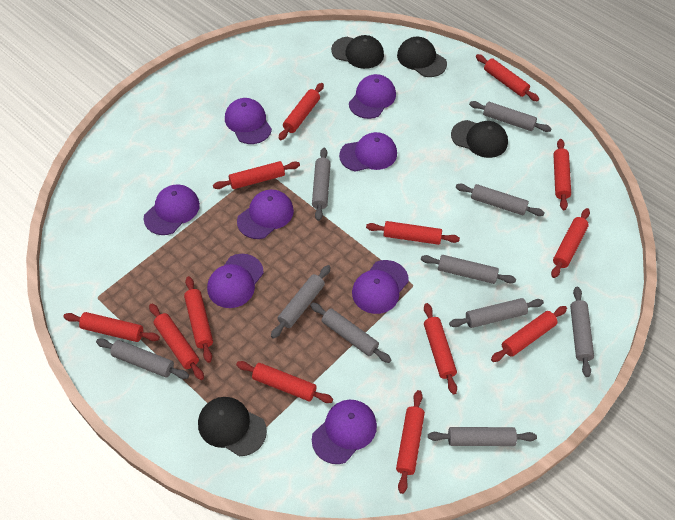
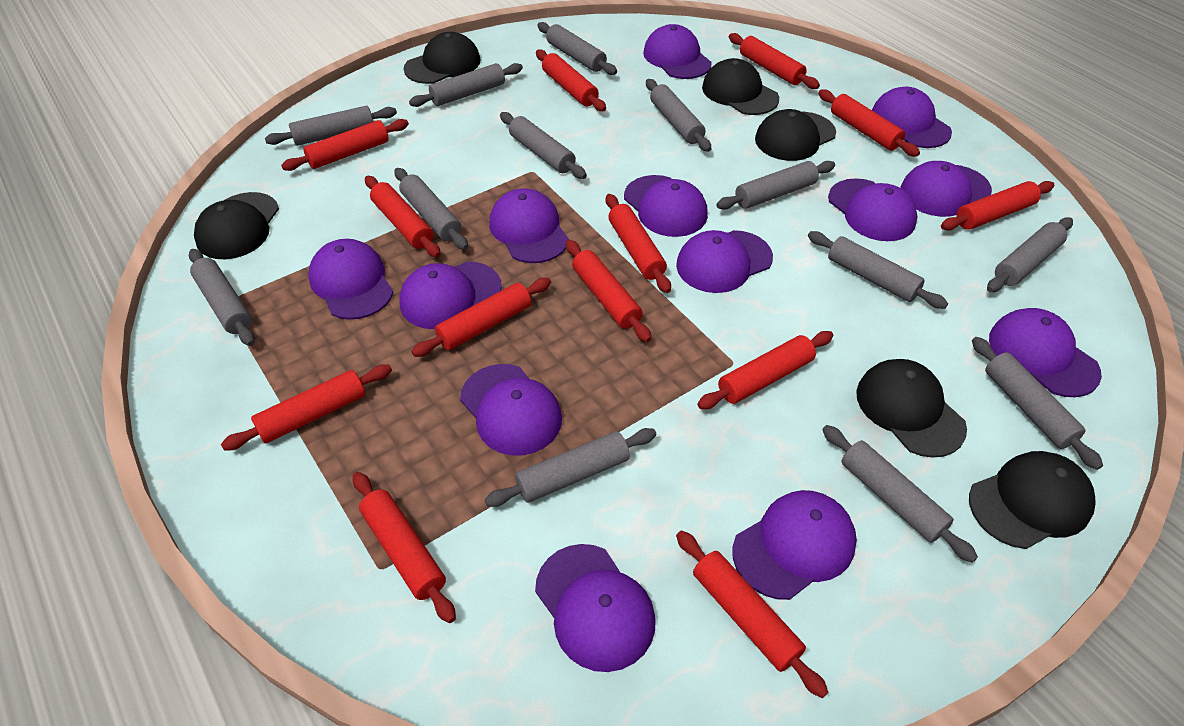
black cap: [198,397,267,456] [331,35,384,69] [397,37,447,77] [451,120,508,158] = 4 -> [194,192,279,259] [403,32,481,84] [702,58,779,115] [755,109,836,161] [856,359,967,458] [969,451,1095,549] = 6
grey rolling pin: [96,338,189,379] [271,265,331,339] [310,302,391,363] [312,148,331,221] [421,255,516,284] [428,427,537,446] [449,298,544,328] [456,184,545,216] [469,101,552,132] [570,287,594,377] = 10 -> [189,249,255,346] [265,106,397,146] [394,168,468,250] [409,63,523,107] [484,428,656,507] [500,112,587,179] [537,22,617,75] [646,79,711,152] [717,161,835,210] [808,231,948,309] [822,425,978,563] [972,337,1103,470] [987,217,1073,292] = 13
purple cap: [144,185,200,235] [207,254,264,308] [225,98,272,144] [237,190,294,239] [312,400,377,464] [339,132,397,172] [349,74,396,119] [352,260,409,314] = 8 -> [308,239,393,320] [399,261,502,329] [460,364,562,456] [489,188,569,263] [535,544,656,672] [624,175,708,237] [643,24,712,79] [676,230,773,293] [732,490,857,600] [828,178,918,241] [872,87,952,148] [901,161,992,217] [989,308,1102,397] = 13

